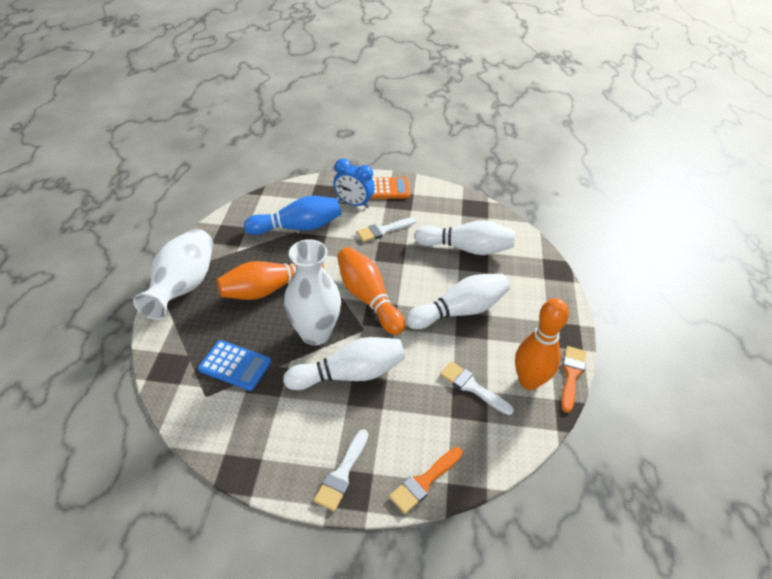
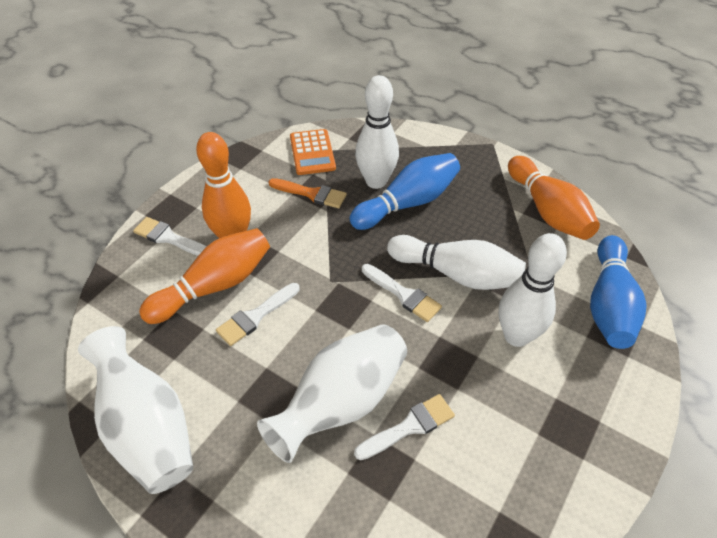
blue bowling pin: [244,196,341,235] = 1 -> [349,153,460,230] [590,235,647,349] = 2
blue calculator: [198,340,271,391] = 1 -> none = 0
blue clock: [333,159,375,208] = 1 -> none = 0
orange brush: [389,447,463,514] [561,346,586,413] = 2 -> [268,178,347,208] = 1
white brush: [314,429,368,512] [357,217,416,242] [440,361,514,415] = 3 -> [133,217,207,256] [216,283,300,346] [354,394,455,460] [362,264,442,322] = 4

